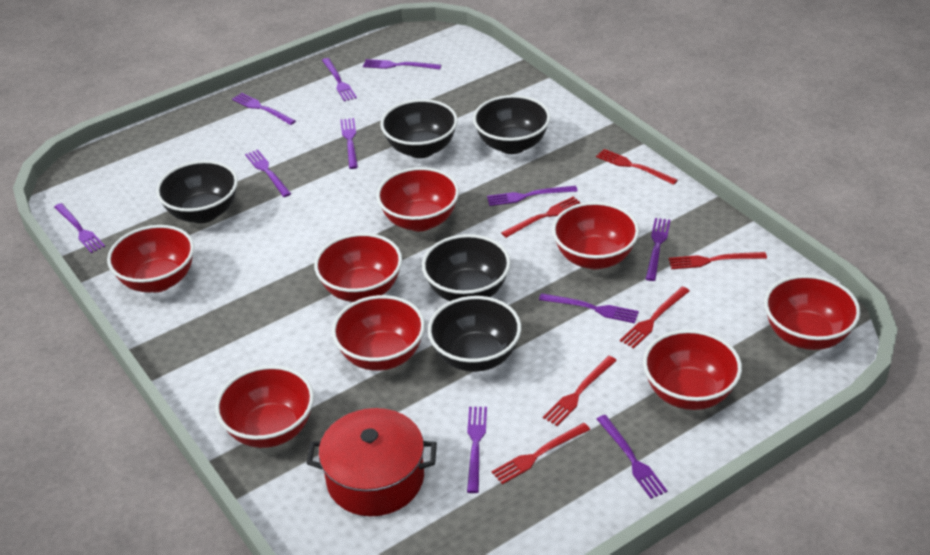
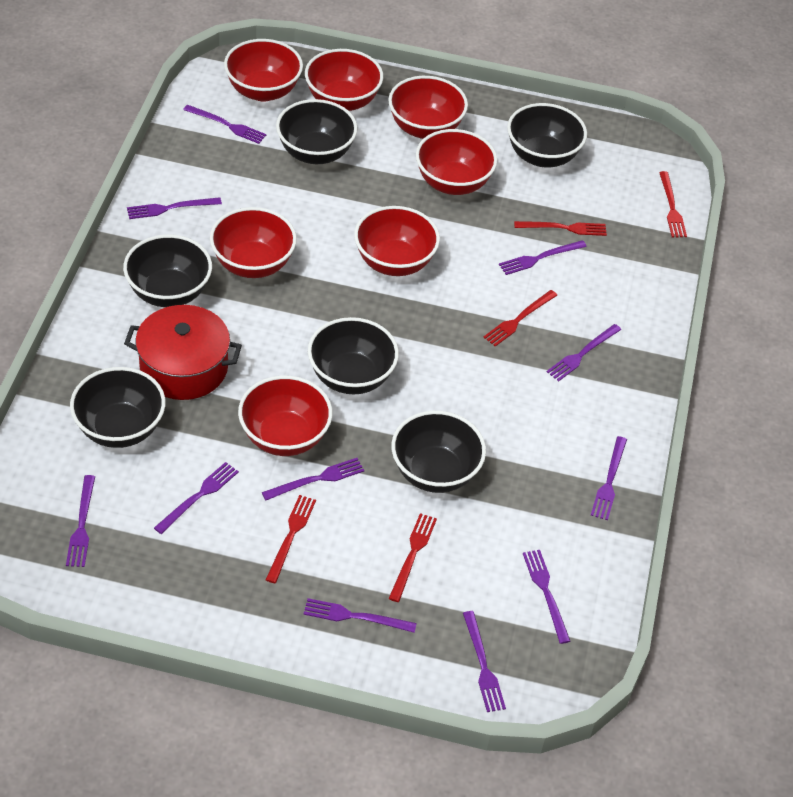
black bowl: [156,160,238,223] [380,99,458,158] [422,234,510,301] [428,296,521,372] [473,95,550,154] = 5 -> [70,367,166,448] [123,235,212,307] [276,99,357,164] [308,317,399,394] [391,411,486,493] [507,103,587,167] = 6
red bowl: [107,225,194,293] [215,365,314,448] [314,233,402,302] [332,295,425,371] [376,167,459,231] [552,202,639,269] [643,330,742,410] [764,275,861,350] = 8 -> [210,207,297,278] [224,39,303,101] [238,376,332,456] [305,49,383,111] [354,206,440,276] [388,76,468,139] [416,129,497,195] = 7
red fork: [492,423,590,484] [501,196,580,238] [543,356,617,426] [596,149,678,185] [620,287,689,348] [669,252,767,269] = 6 -> [266,495,316,583] [388,513,437,602] [483,290,557,347] [514,221,607,236] [659,171,687,237] = 5

